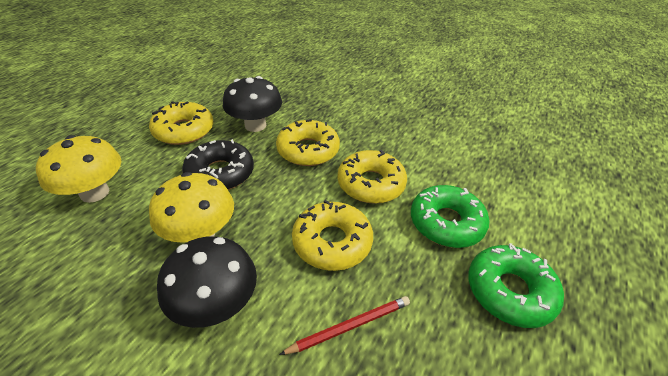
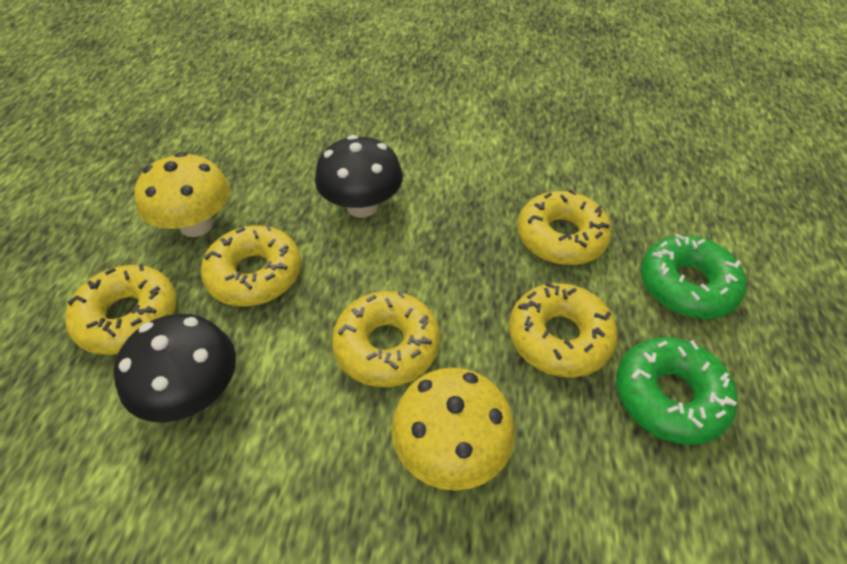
black donut: [182,139,254,190] = 1 -> none = 0
red pencil: [279,296,410,355] = 1 -> none = 0
yellow donut: [149,101,213,145] [276,119,340,166] [292,200,373,271] [337,150,407,204] = 4 -> [65,264,177,355] [201,224,301,307] [332,290,440,387] [509,282,618,377] [517,189,612,265] = 5

